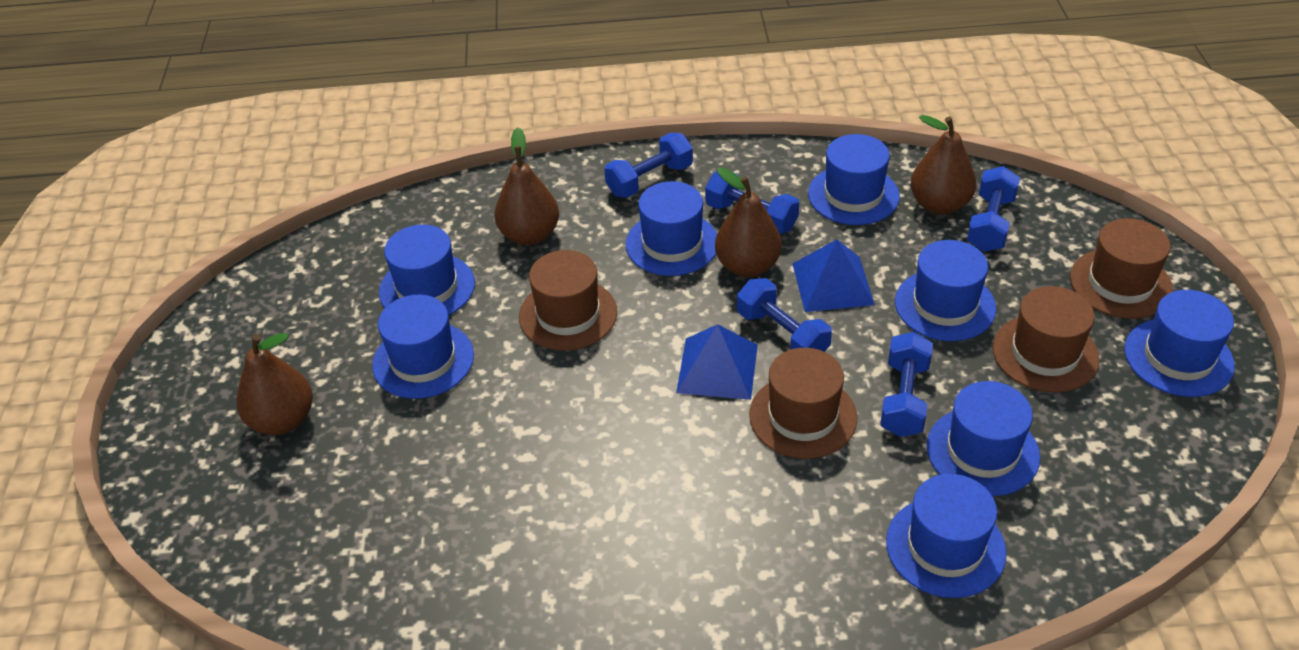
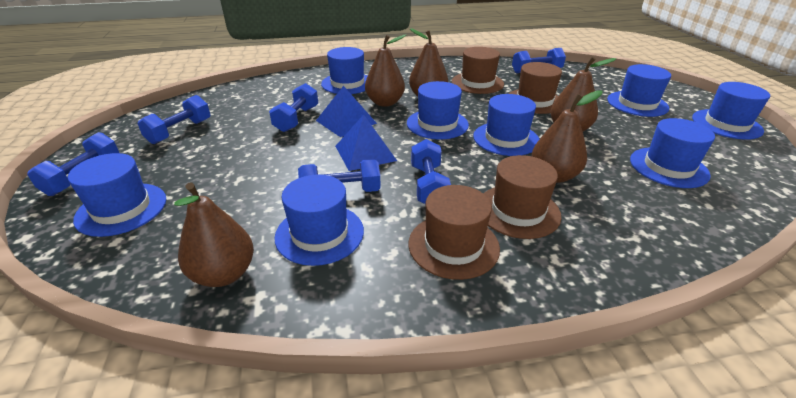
blue dumbbell: [604,133,693,198] [705,171,799,234] [737,278,832,352] [880,332,933,437] [967,166,1020,252] = 5 -> [27,132,119,196] [137,95,210,144] [269,83,318,132] [298,159,381,192] [411,139,451,204] [512,48,566,73] = 6
brown pear: [237,333,313,435] [494,128,559,245] [715,167,782,277] [911,115,976,215] = 4 -> [174,182,254,287] [365,34,406,107] [409,28,448,97] [532,90,603,183] [550,57,616,131] = 5

